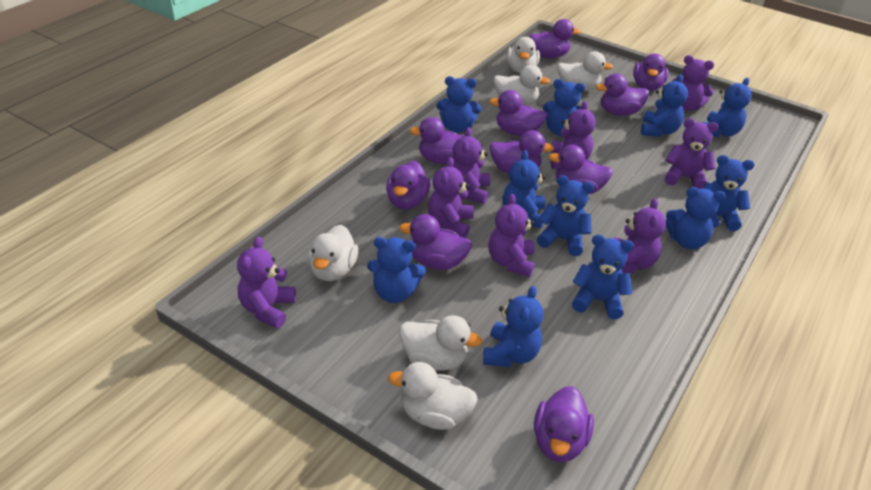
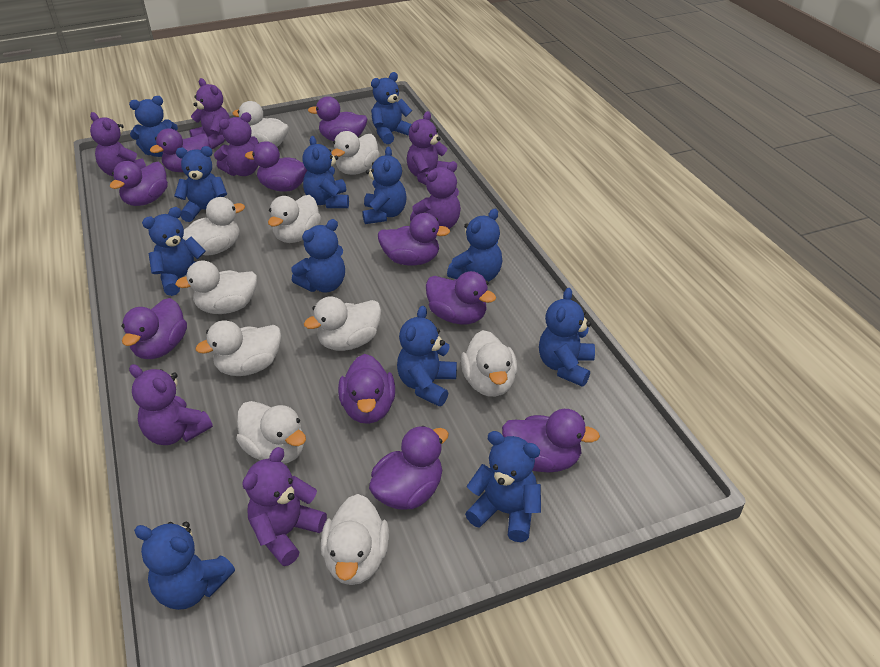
blue teddy bear: [367,237,426,303] [436,76,481,133] [483,286,544,367] [503,150,546,229] [537,175,594,256] [543,79,585,136] [572,234,634,319] [641,74,688,137] [666,187,726,249] [702,78,752,137] [702,155,754,231] = 11 -> [129,96,178,157] [134,522,235,610] [142,207,206,296] [174,146,227,222] [291,219,345,292] [302,136,349,208] [362,147,407,224] [371,72,412,144] [397,306,457,406] [447,209,502,282] [465,431,541,542] [539,288,595,387] = 12
purple teddy bear: [237,237,296,329] [428,157,474,238] [453,127,490,204] [488,194,535,277] [550,101,596,169] [614,198,666,273] [665,118,718,189] [672,55,714,111] = 8 -> [90,112,146,176] [129,364,213,445] [189,78,230,149] [214,112,259,176] [242,447,327,566] [407,111,450,185] [410,161,461,229] = 7
white duck: [308,225,359,281] [388,362,478,430] [399,315,482,371] [494,65,550,105] [506,37,540,73] [557,51,613,91] = 6 -> [175,260,257,314] [182,197,245,255] [196,320,281,376] [232,101,289,147] [236,401,306,464] [268,195,321,243] [304,296,381,351] [321,494,389,585] [331,131,380,175] [461,330,517,397] = 10

